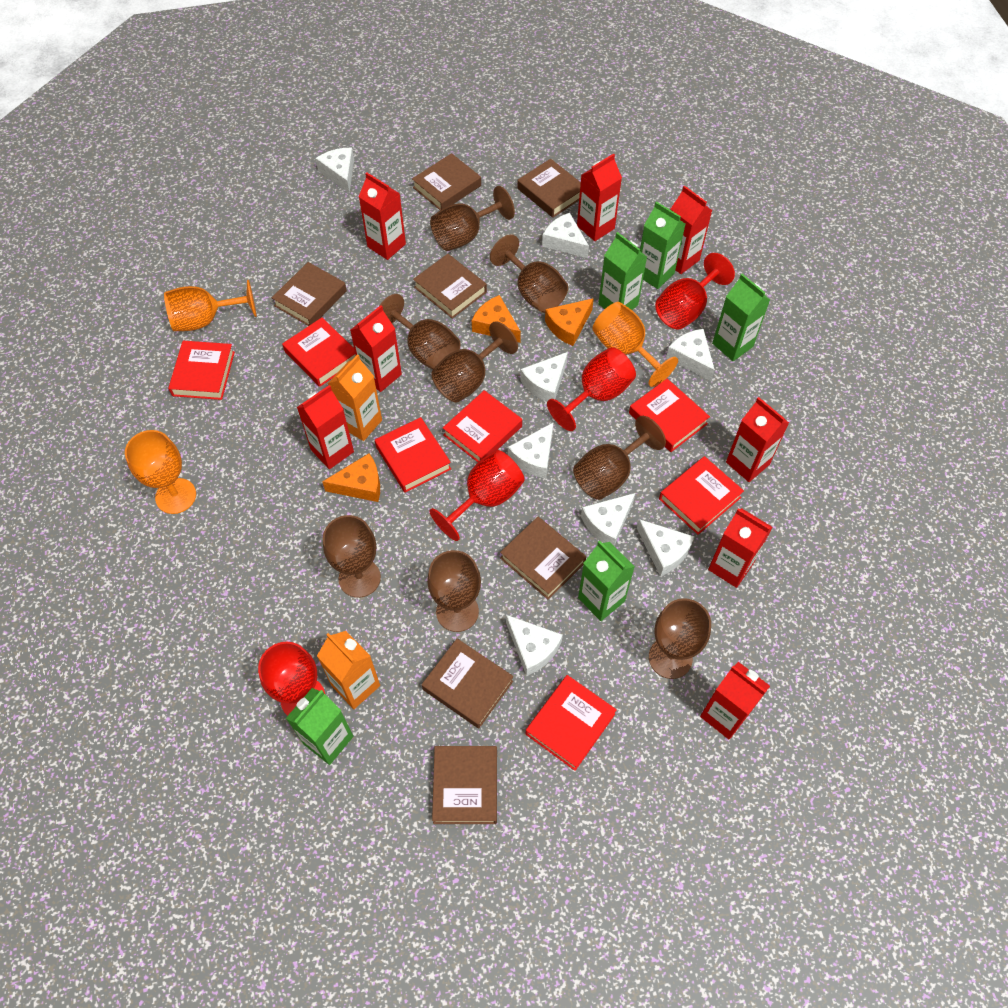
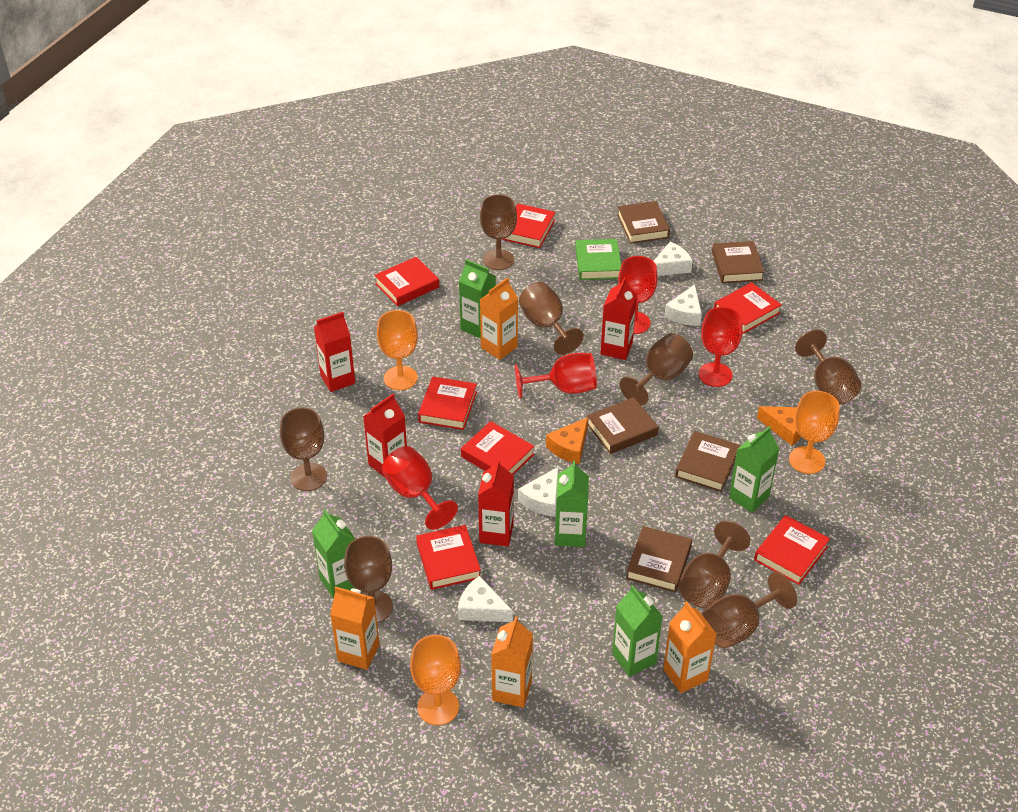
brown book: [272,262,347,326] [412,153,481,210] [413,254,487,319] [422,638,513,728] [432,746,497,824] [500,517,586,600] [517,159,581,218] = 7 -> [587,397,658,454] [617,201,670,244] [626,526,692,593] [675,431,740,492] [712,241,765,283] = 5
green book: none = 0 -> [575,239,621,280] = 1
orange carton: [317,631,380,709] [328,354,382,441] = 2 -> [330,587,380,670] [480,277,518,360] [491,616,533,708] [663,601,716,693] = 4
orange cheese: [322,453,380,502] [472,295,521,343] [545,298,594,346] = 3 -> [546,417,588,464] [757,406,801,446] = 2
red carton: [297,385,354,469] [350,305,402,392] [359,172,406,260] [577,154,622,241] [671,185,713,274] [700,662,770,740] [708,508,773,588] [726,397,789,482] = 8 -> [314,312,355,392] [363,394,407,478] [478,459,514,547] [600,277,637,360] = 4
white cheese: [316,148,354,193] [506,615,563,676] [508,423,553,478] [520,352,568,402] [542,213,589,258] [581,493,635,546] [637,519,695,577] [666,329,715,381] = 8 -> [458,576,513,622] [518,466,559,517] [654,242,693,276] [664,285,702,326] = 4

